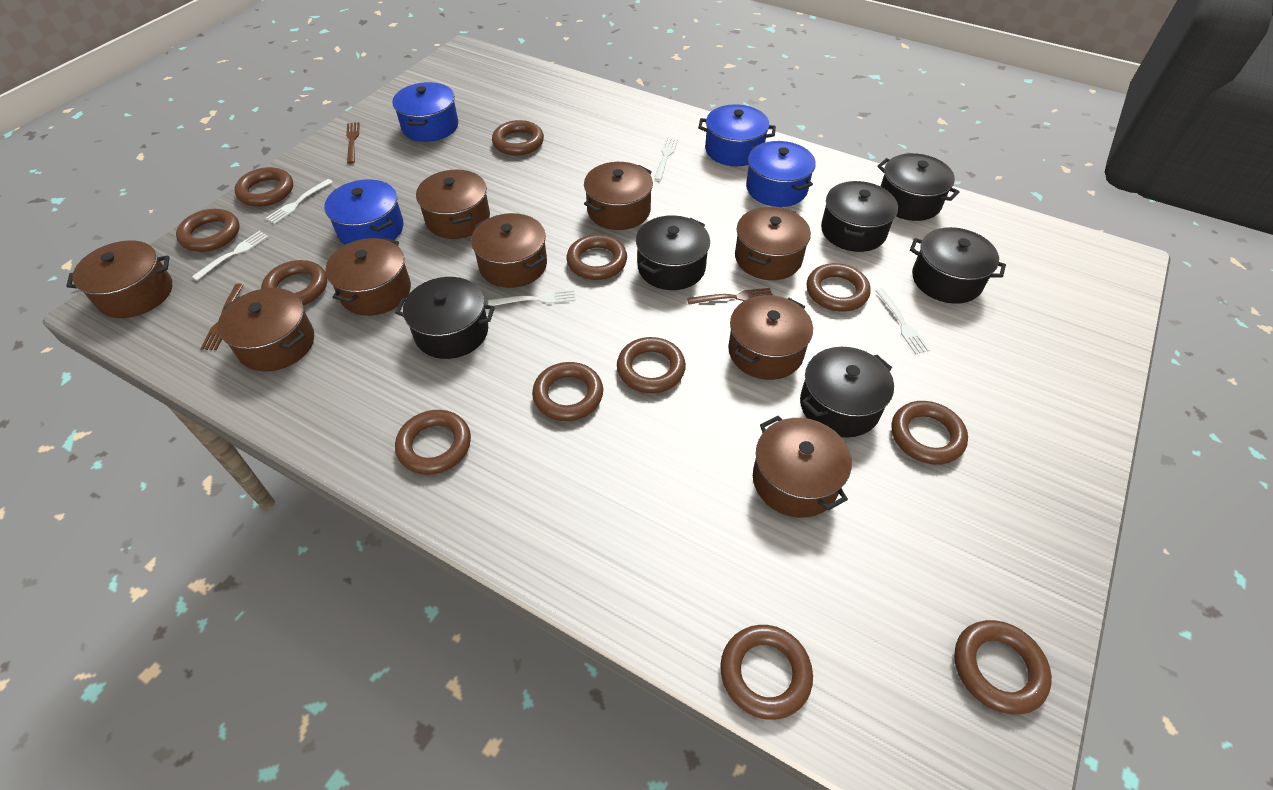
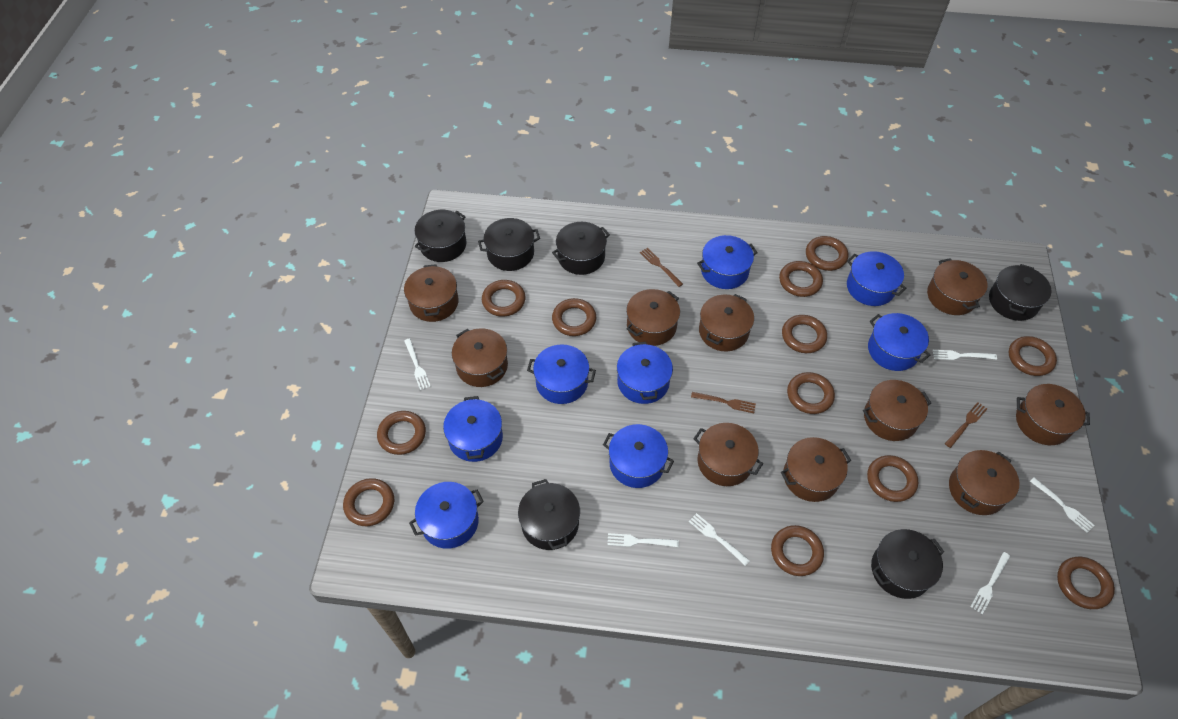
blue pot: [324,179,404,245] [392,82,458,142] [698,104,776,166] [746,141,816,207] = 4 -> [409,482,484,549] [443,396,503,462] [527,344,596,404] [603,424,674,488] [617,342,673,404] [697,235,758,289] [847,251,907,306] [868,313,930,371] = 8
brown pot: [66,241,172,318] [218,288,314,372] [325,238,411,316] [416,170,490,239] [471,213,547,288] [584,162,653,230] [728,295,813,380] [735,207,811,280] [753,416,852,518] = 9 -> [404,264,459,322] [452,328,508,387] [626,289,680,346] [694,423,763,486] [699,294,754,351] [781,437,851,502] [863,380,931,441] [927,258,988,315] [949,450,1019,515] [1016,384,1090,445] = 10
white fork: [192,231,269,281] [266,179,333,224] [488,289,576,306] [654,137,678,181] [875,288,930,354] = 5 -> [404,338,431,390] [607,533,679,547] [689,513,750,566] [932,350,997,360] [970,552,1010,614] [1030,478,1094,533] = 6

